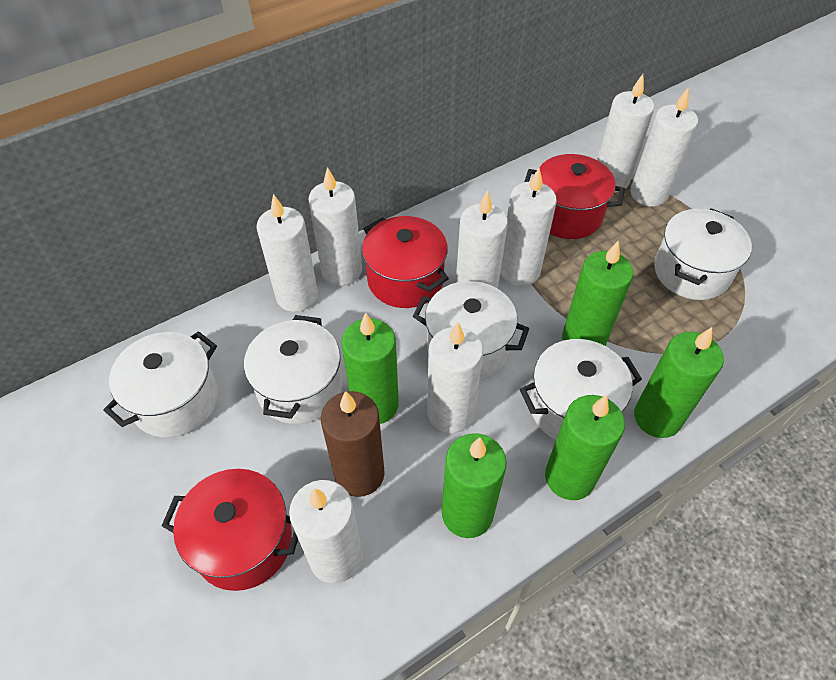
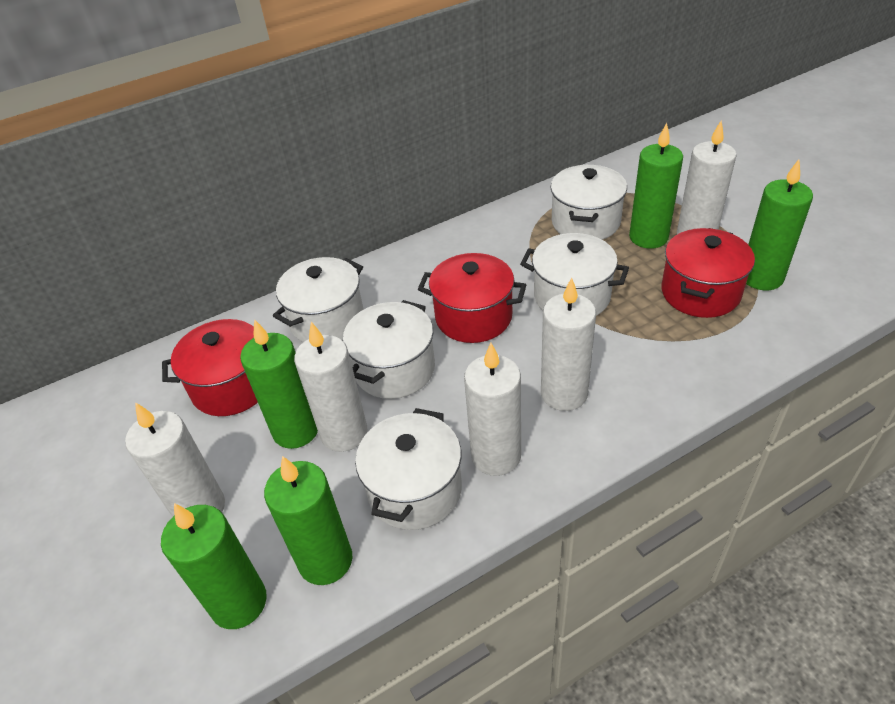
brown candle: [321,391,385,497] = 1 -> none = 0
white candle: [256,194,318,312] [289,480,363,583] [308,167,362,286] [427,322,483,433] [456,190,508,289] [500,168,557,286] [597,74,655,193] [630,87,698,207] = 8 -> [125,402,225,517] [294,322,367,452] [464,343,521,476] [541,277,596,411] [677,120,737,234] = 5

